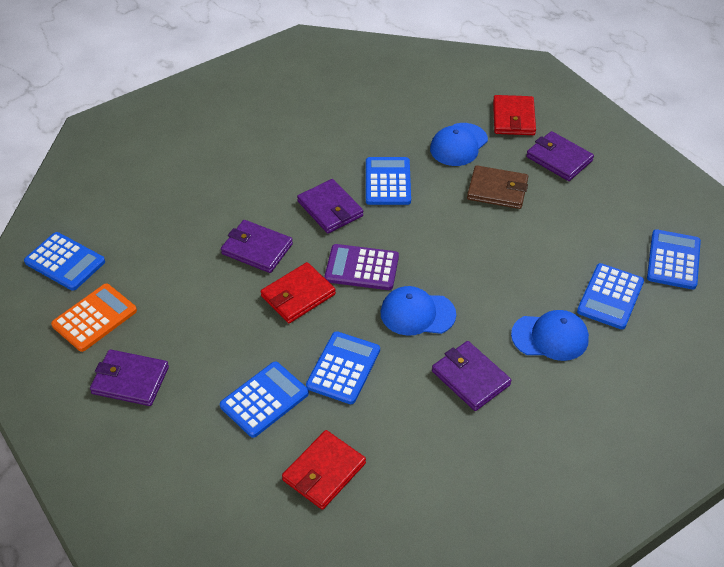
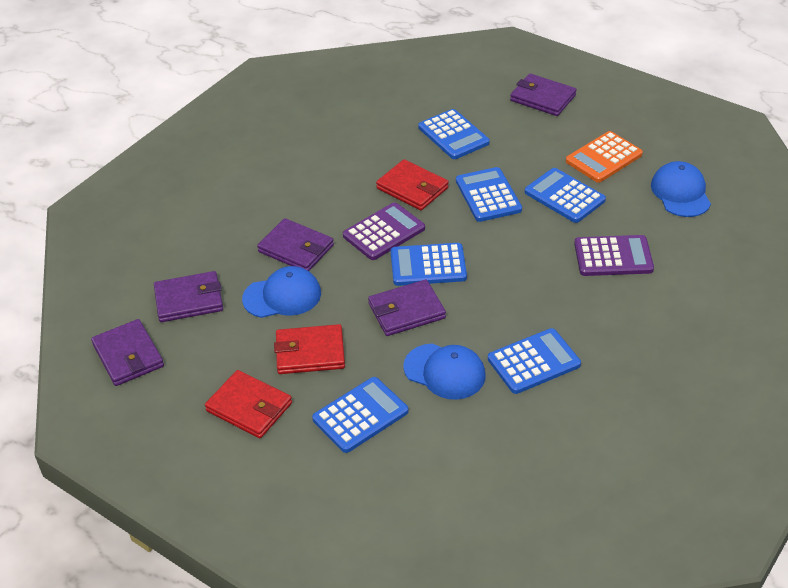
brown wallet: [467,165,528,209] = 1 -> none = 0
purple calculator: [325,244,399,290] = 1 -> [343,202,425,260] [574,235,654,276] = 2

